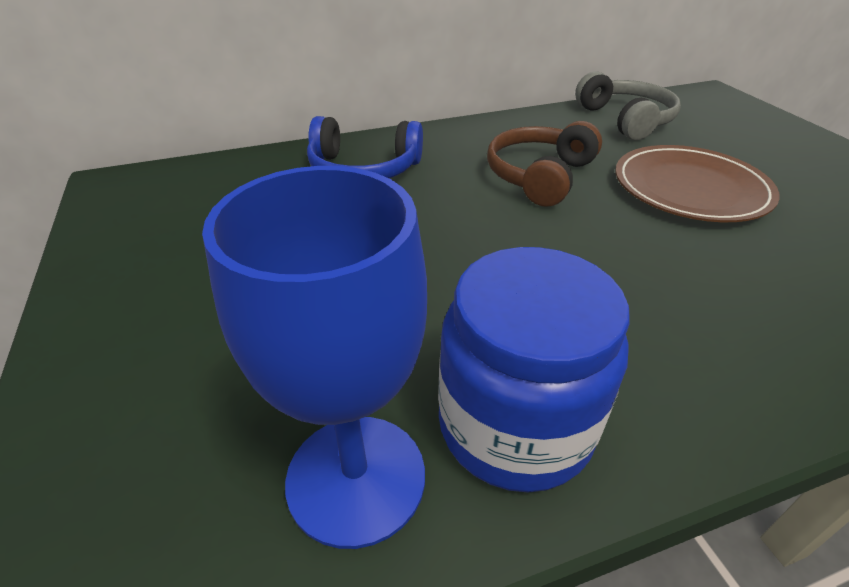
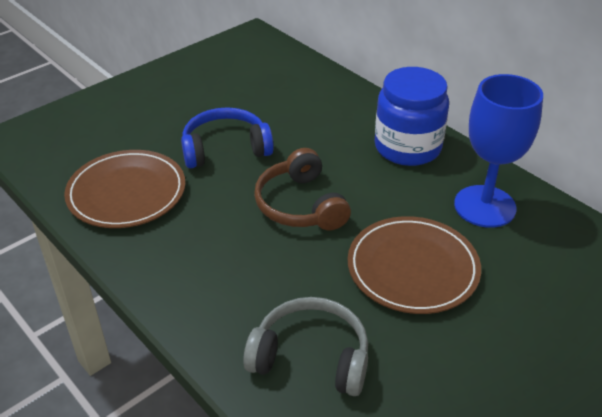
brown plate: [615,145,780,222] = 1 -> [64,150,185,228] [348,216,481,314] = 2

